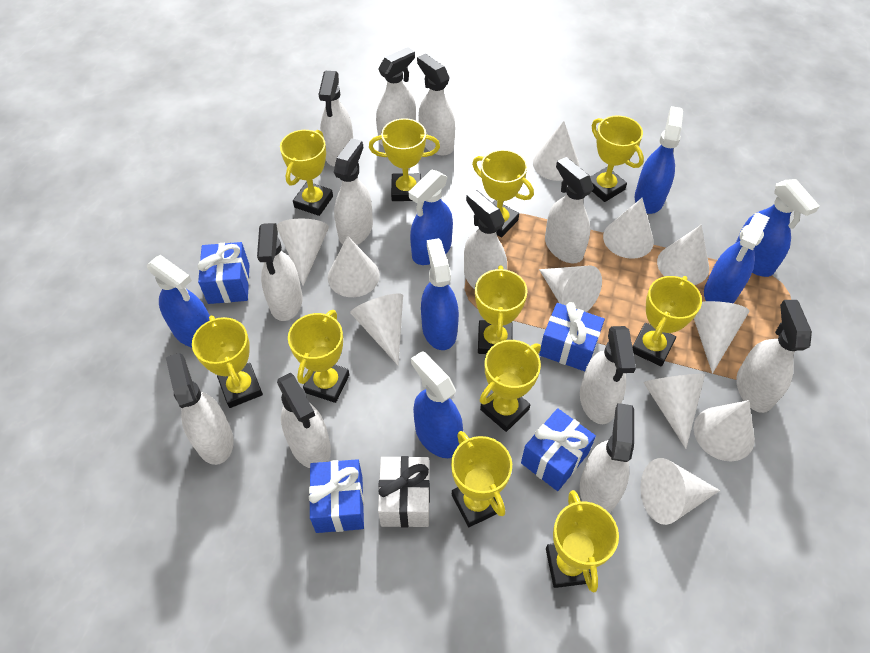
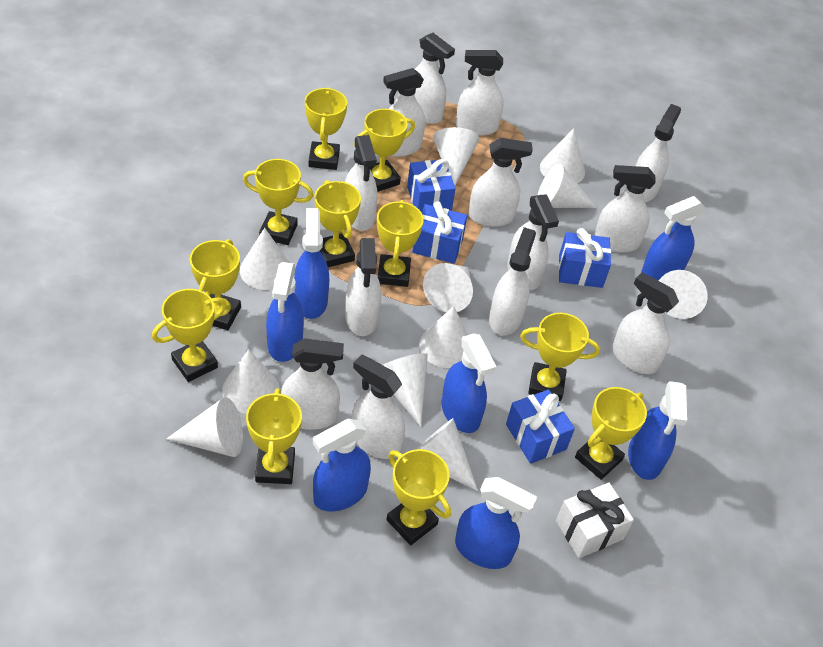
white spray bottle: [166,353,234,465] [257,223,303,321] [277,373,331,468] [318,71,353,167] [334,138,373,245] [376,47,416,145] [417,53,455,156] [464,190,507,289] [545,157,594,263] [580,326,636,424] [580,403,634,514] [736,300,812,413] = 12 -> [281,338,344,430] [345,135,377,231] [345,238,381,336] [352,354,405,459] [383,68,425,157] [415,33,455,124] [456,50,504,136] [468,138,533,227] [489,227,536,336] [507,194,559,290] [594,165,656,253] [612,272,679,374] [635,104,681,202] = 13

